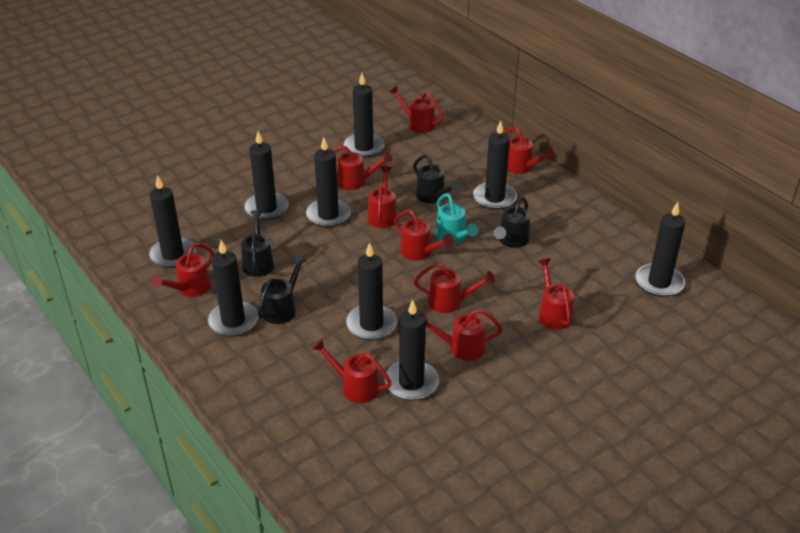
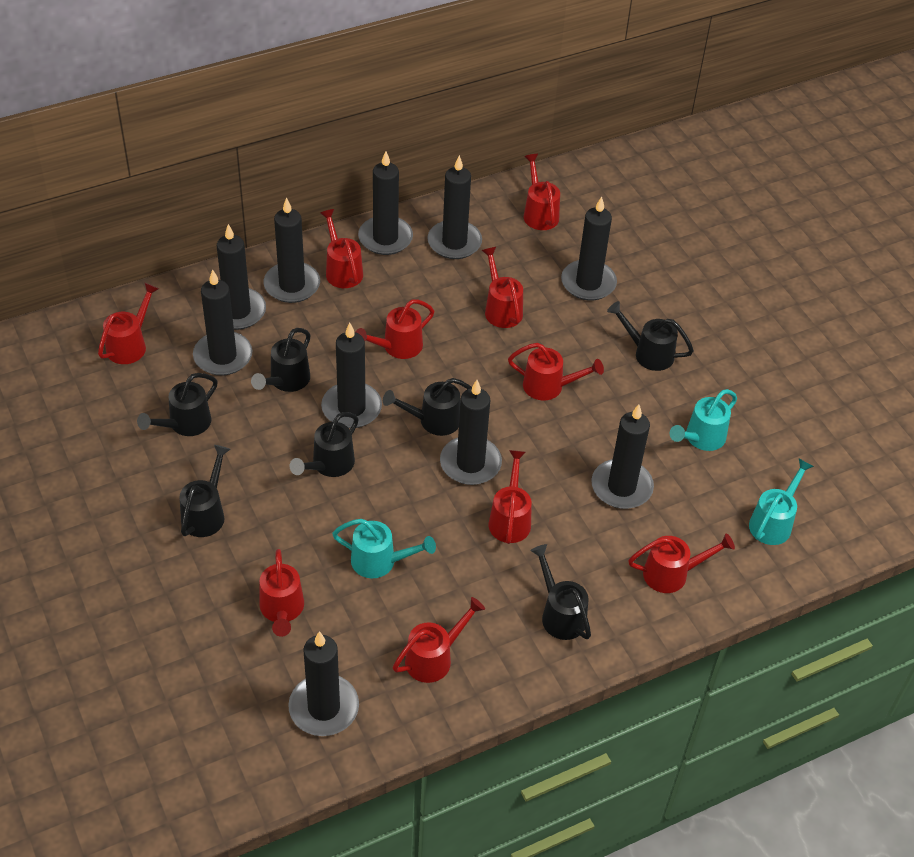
black candle: [148,175,196,268] [207,240,258,337] [244,131,289,220] [306,137,351,227] [344,73,384,158] [346,242,397,340] [384,300,439,401] [473,121,517,210] [635,202,685,297] = 9 -> [193,269,252,376] [217,224,266,330] [264,197,320,303] [288,631,359,736] [321,323,382,428] [358,151,413,255] [427,155,482,259] [440,380,502,485] [561,196,617,301] [591,404,654,509] = 10
black watering can: [241,210,274,277] [258,255,307,324] [413,155,461,203] [494,196,530,248] = 4 -> [137,373,218,436] [180,445,230,537] [251,328,311,392] [290,412,359,477] [383,378,472,436] [530,544,591,640] [607,301,694,371] = 7
turquoise watering can: [435,193,478,244] = 1 -> [332,519,436,578] [670,389,737,451] [749,459,814,545] = 3

